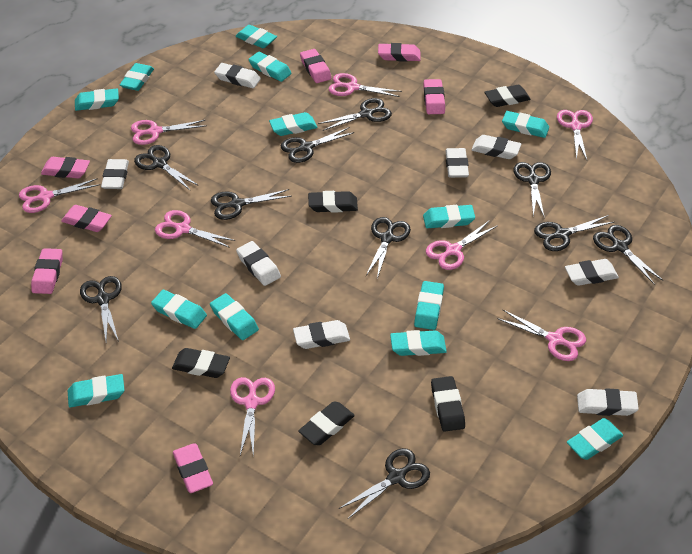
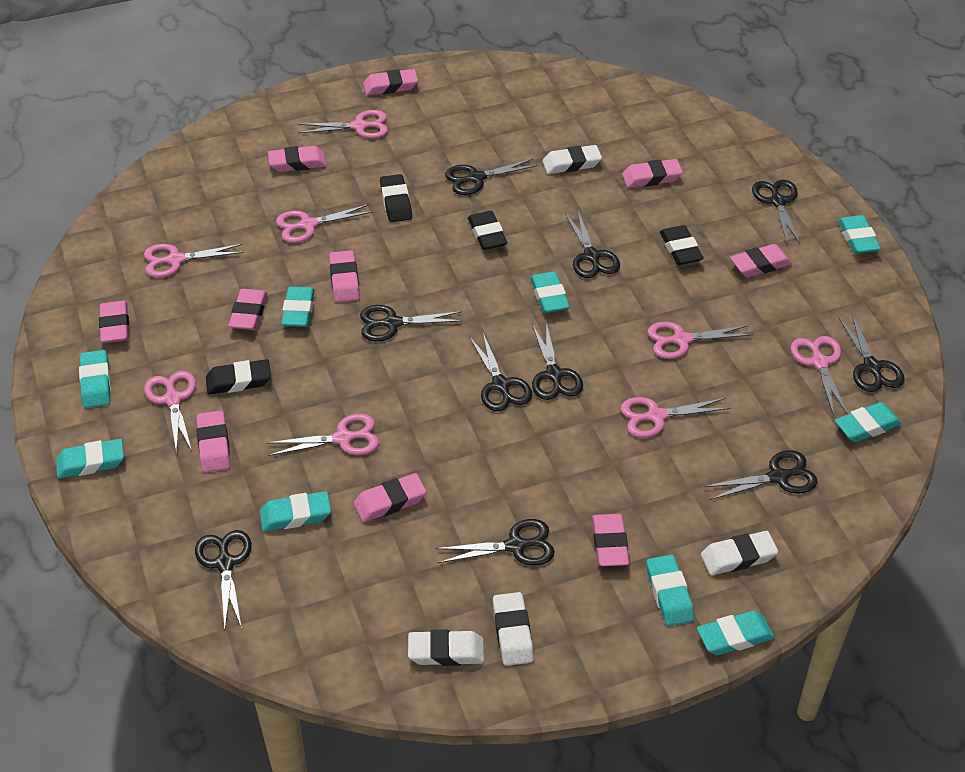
black eraser: [172,348,230,378] [298,402,355,445] [308,191,358,213] [431,376,465,432] [484,85,531,107] = 5 -> [206,359,271,394] [380,174,412,222] [468,211,508,250] [660,225,704,265] = 4
pink eraser: [31,248,63,294] [41,157,90,178] [61,205,112,232] [173,443,213,493] [300,49,331,83] [378,43,421,62] [424,79,445,114] = 7 -> [99,301,129,343] [196,410,230,473] [228,289,267,330] [268,146,327,172] [329,250,360,302] [354,473,426,522] [363,69,418,95] [592,514,629,566] [622,159,683,188] [730,244,792,277] = 10
turquoise eraser: [68,374,124,407] [75,89,119,111] [120,63,154,91] [151,290,207,329] [210,293,259,340] [235,25,277,48] [248,52,292,82] [269,112,317,136] [390,330,447,356] [414,281,444,330] [423,205,475,228] [502,111,549,138] [567,418,623,460] = 13 -> [56,439,124,478] [79,350,111,408] [260,491,331,531] [281,287,315,327] [530,271,570,313] [646,555,695,626] [697,611,774,655] [835,402,902,442] [837,215,881,254] = 9
white eraser: [101,159,129,189] [214,63,261,88] [236,241,281,286] [293,320,350,349] [445,148,469,178] [471,135,521,159] [565,259,619,286] [577,388,639,416] = 8 -> [408,630,484,666] [493,592,534,666] [542,145,602,174] [701,531,778,575] = 4

